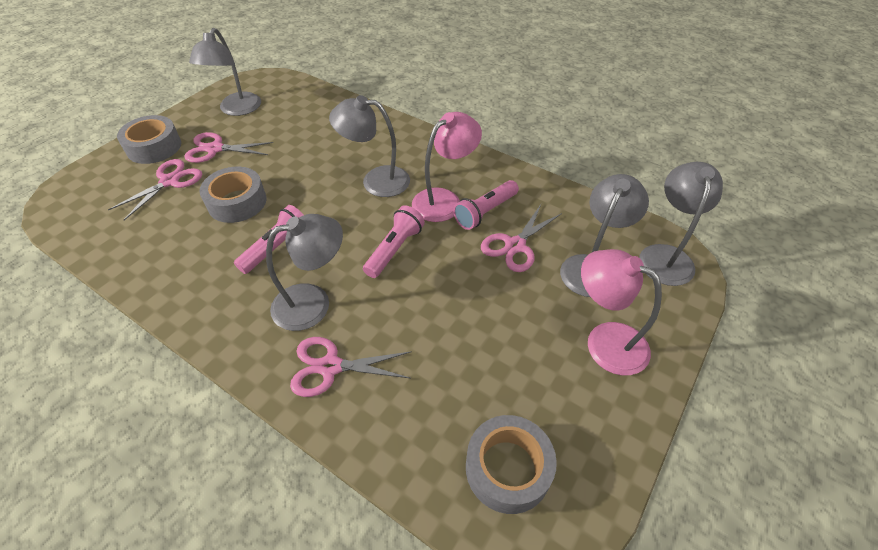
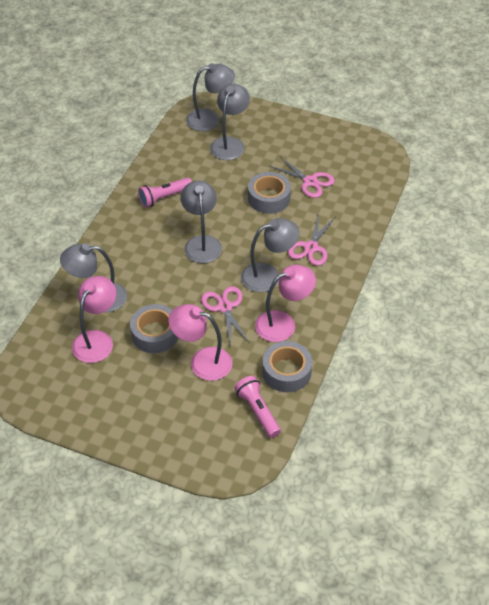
pink flashlight: [234,205,303,274] [363,205,425,278] [453,180,519,230] = 3 -> [138,177,192,208] [234,376,281,438] = 2
pink lamp: [412,112,482,222] [581,249,662,375] = 2 -> [72,276,116,363] [168,304,232,381] [255,265,316,342] = 3
pink scissors: [108,159,202,220] [184,132,273,163] [290,337,412,397] [481,204,562,272] = 4 -> [201,286,249,347] [269,157,335,198] [288,213,335,266] = 3

